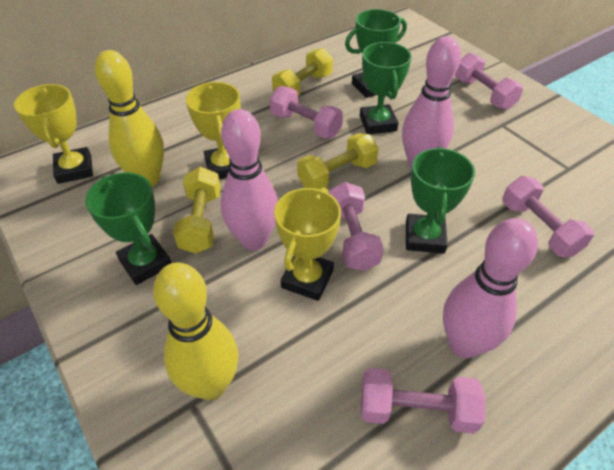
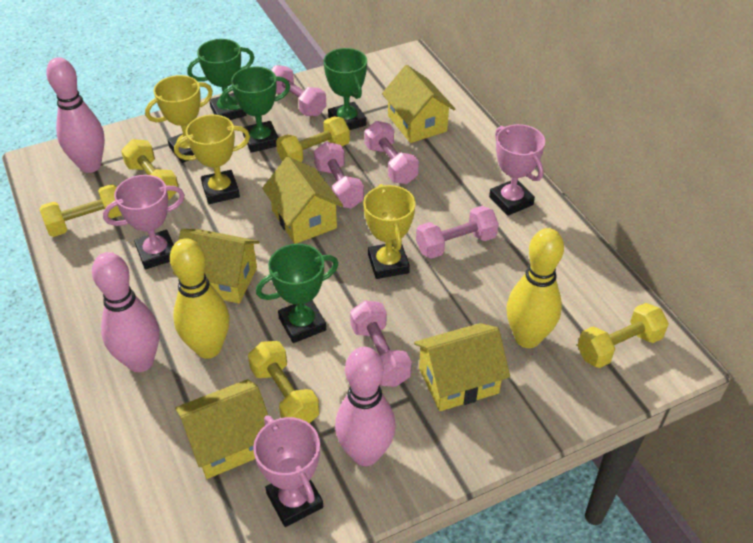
pink trophy: none = 0 -> [103,175,185,269] [253,415,323,527] [489,124,545,216] = 3
yellow dumbbell: [173,167,220,254] [272,48,333,96] [297,133,379,189] = 3 -> [39,184,122,237] [121,139,179,200] [248,341,320,424] [276,117,350,162] [577,303,669,368] = 5
yellow house: none = 0 -> [173,229,260,304] [175,379,269,479] [262,156,343,244] [382,65,455,143] [414,323,510,411] = 5

